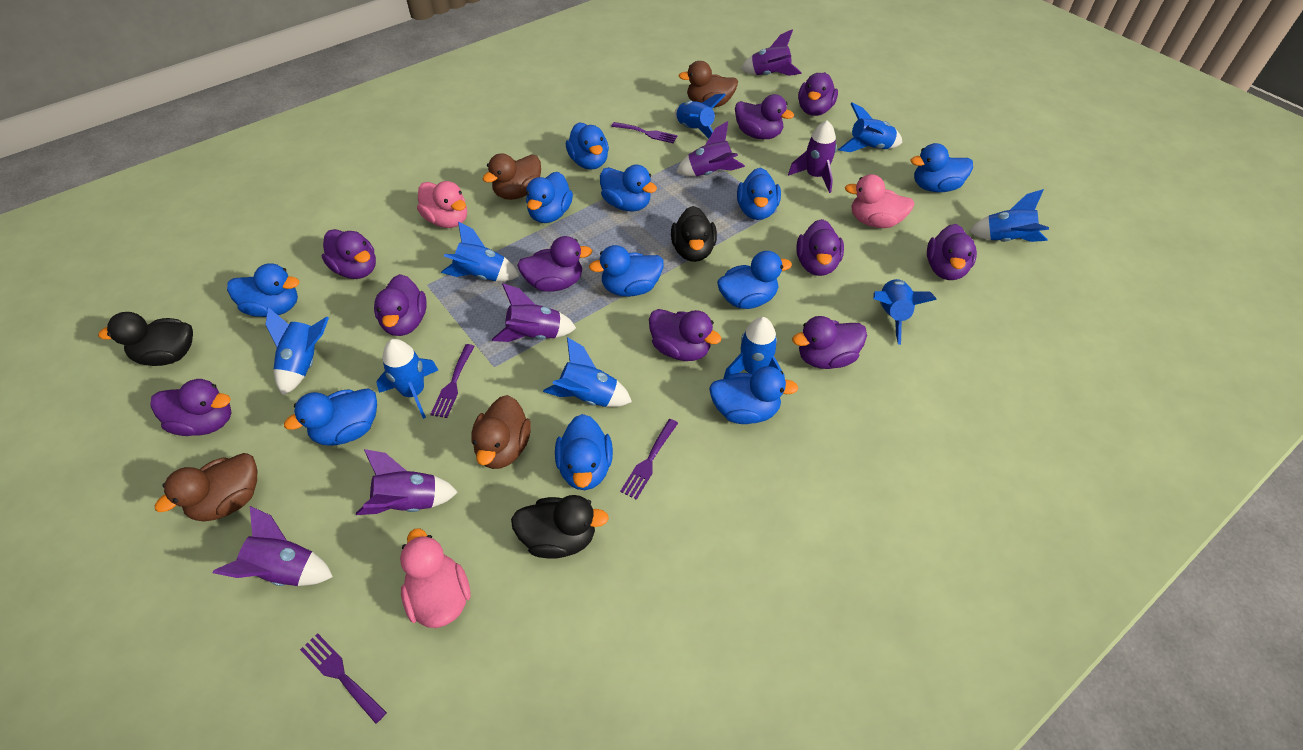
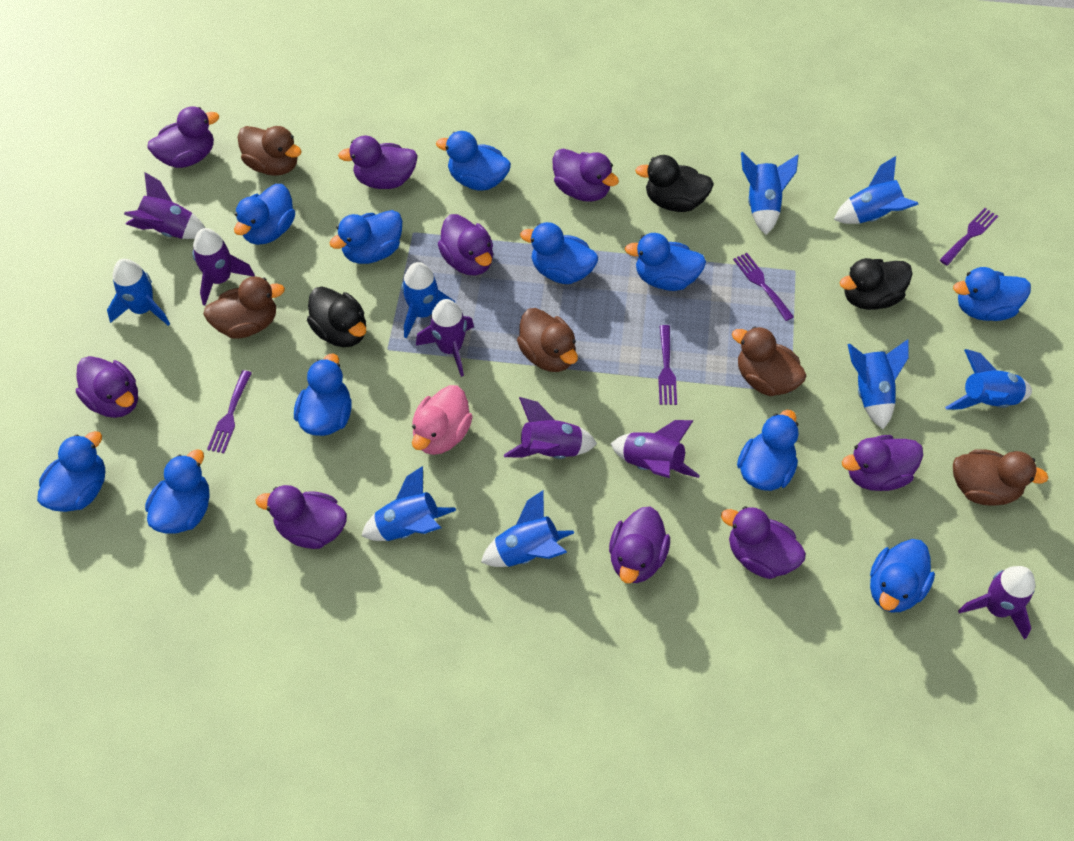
blue rocket: [265,307,329,395] [376,339,438,419] [441,221,520,281] [543,337,632,407] [675,93,726,139] [723,317,784,379] [838,102,902,152] [873,279,937,345] [969,189,1049,242] = 9 -> [107,259,170,326] [361,466,456,541] [401,262,455,338] [481,490,574,567] [741,152,799,235] [834,156,919,224] [848,339,909,429] [945,349,1032,410] = 8
brown duck: [155,453,257,522] [471,395,531,469] [483,153,541,200] [679,61,738,108] = 4 -> [203,276,285,338] [237,126,302,176] [517,308,578,372] [732,326,806,396] [953,450,1048,505] = 5
pink duck: [400,528,471,628] [417,181,467,228] [845,174,914,228] = 3 -> [412,385,473,455] = 1
purple duck: [150,379,232,436] [322,229,376,279] [374,274,427,336] [517,236,592,292] [649,309,722,361] [735,94,794,139] [792,316,867,369] [796,219,844,276] [798,72,838,116] [927,224,977,280] = 10 -> [76,356,138,418] [148,107,219,168] [256,485,347,549] [338,136,418,189] [438,214,493,276] [553,149,619,202] [609,507,670,583] [721,506,806,579] [842,435,923,491] = 9

